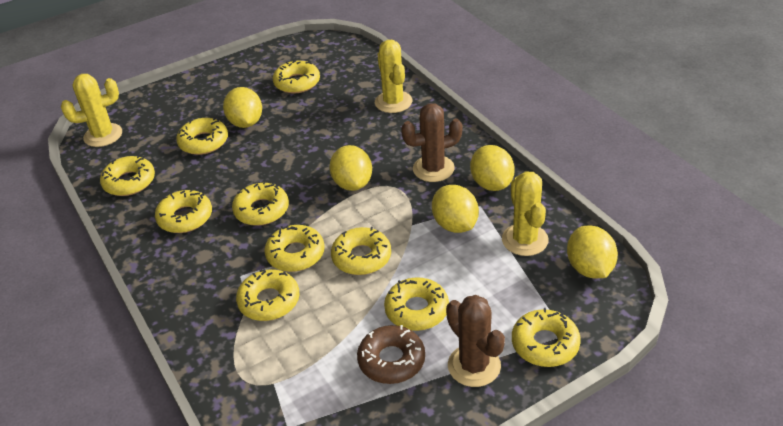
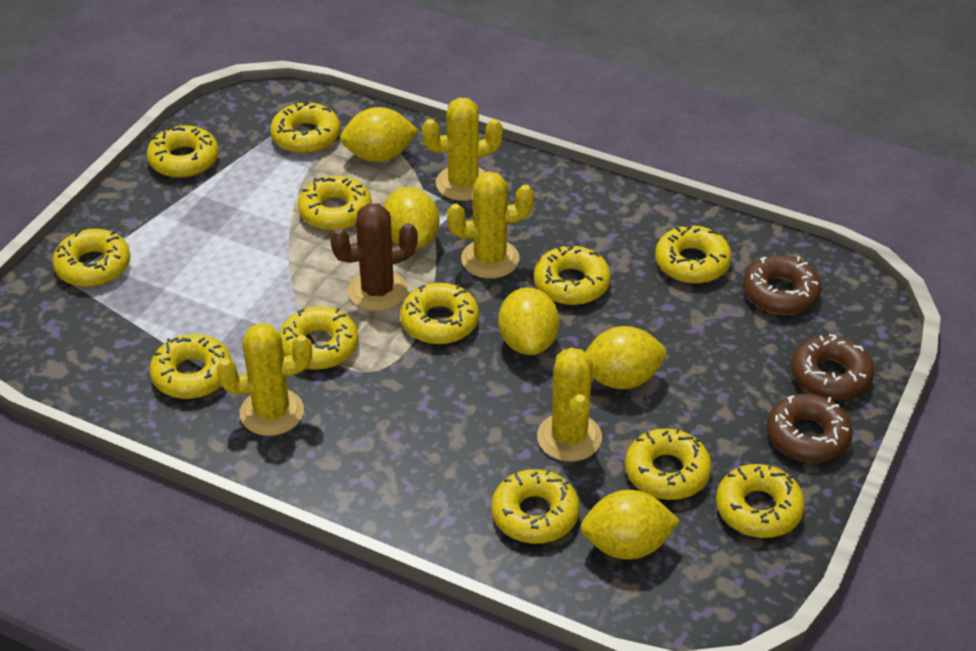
brown cactus: [401,103,463,182] [446,295,505,387] = 2 -> [330,203,418,311] = 1
brown donut: [357,325,425,384] = 1 -> [743,255,821,315] [767,394,853,463] [791,334,874,400] = 3
yellow cactus: [61,74,122,147] [375,40,412,113] [502,171,549,256] = 3 -> [217,323,312,436] [422,98,503,201] [447,172,534,279] [537,348,602,461] = 4
yellow donut: [100,155,155,196] [155,188,212,233] [176,117,228,155] [232,181,289,226] [236,269,299,321] [264,225,325,272] [273,60,320,94] [331,227,391,275] [384,277,449,331] [512,308,581,367] = 10 -> [53,229,130,287] [147,125,219,178] [150,334,232,399] [270,101,340,154] [279,306,359,370] [298,175,372,231] [400,283,479,344] [491,469,580,544] [534,245,611,305] [625,428,712,500] [655,224,732,284] [716,463,805,538] = 12

